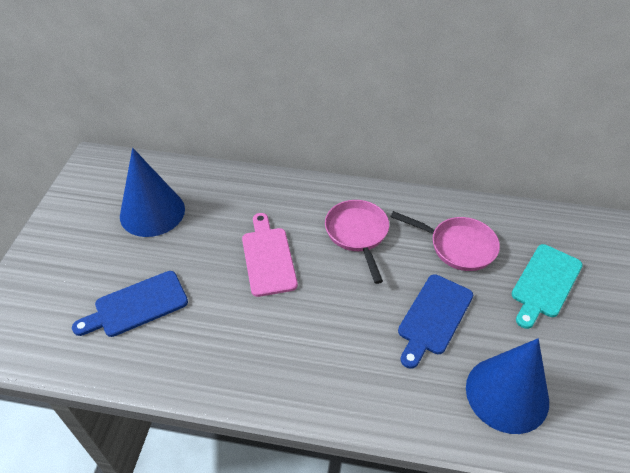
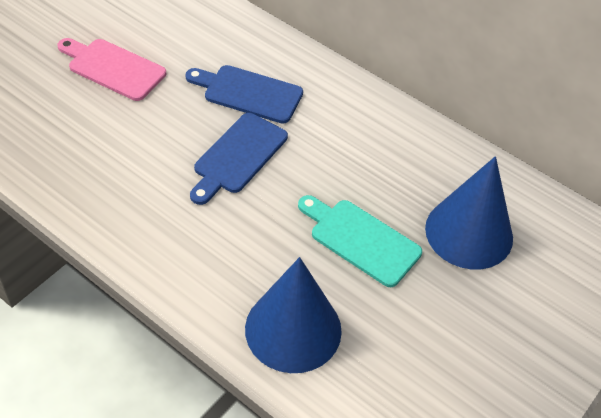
pink pan: [325,200,389,284] [390,211,500,271] = 2 -> none = 0

